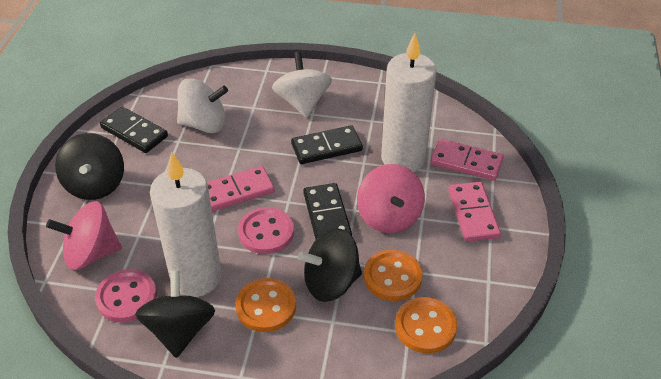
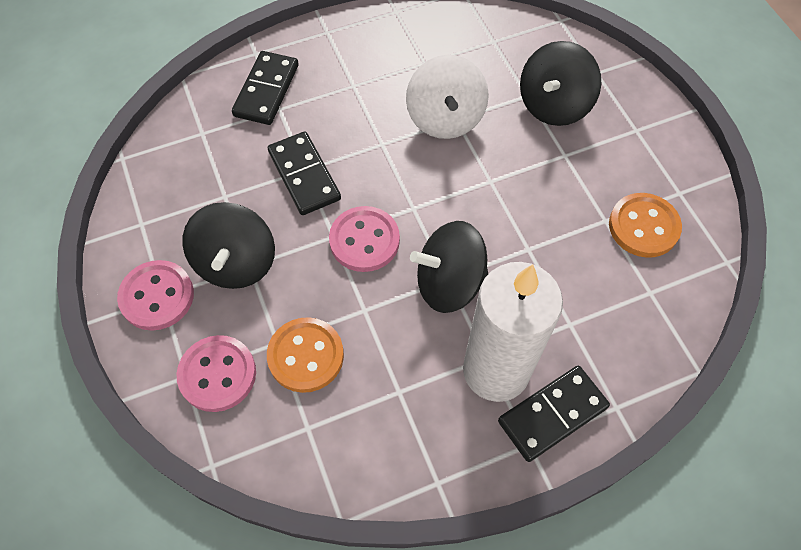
orange button: [235,278,296,332] [364,250,423,301] [395,297,457,353] = 3 -> [267,317,344,393] [609,193,682,258] = 2
pink button: [95,269,157,323] [238,207,294,254] = 2 -> [117,260,194,331] [177,335,256,412] [329,206,400,272] = 3
pink domino: [207,166,275,212] [431,139,504,181] [448,182,501,242] = 3 -> none = 0
pink spinning top: [46,201,122,270] [357,164,425,233] = 2 -> none = 0
white candle: [150,152,222,297] [381,33,437,172] = 2 -> [463,262,563,402] = 1
white spinning top: [177,78,228,133] [272,52,332,118] = 2 -> [406,55,489,139] = 1

